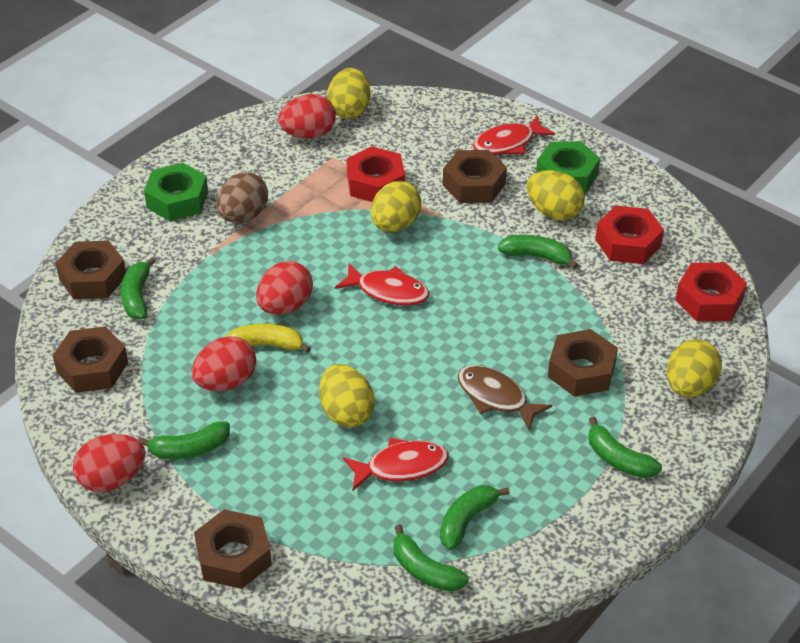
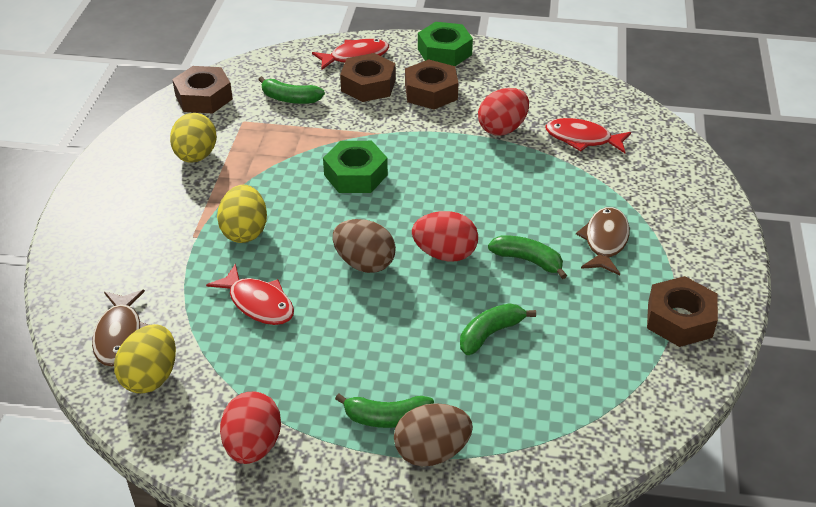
brown egg: [217,172,268,223] = 1 -> [333,219,396,273] [394,403,473,466] = 2
brown fish: [458,365,553,430] = 1 -> [92,290,149,366] [576,207,630,275] = 2
brown nut: [53,326,128,393] [56,240,126,299] [194,509,272,589] [443,150,507,203] [548,329,618,397] = 5 -> [172,66,233,113] [340,53,396,102] [405,59,458,109] [647,276,718,347] = 4
green banana: [121,257,156,320] [139,421,230,459] [393,524,469,592] [440,485,510,550] [498,235,578,269] [588,417,662,478] = 6 -> [258,76,325,104] [335,394,434,428] [460,303,536,355] [488,235,567,279] = 4
red egg: [73,434,146,492] [192,336,256,391] [256,261,313,315] [278,94,336,139] = 4 -> [220,392,281,464] [412,211,478,262] [478,88,529,136] = 3
red nut: [346,146,405,202] [595,206,664,264] [675,262,747,322] = 3 -> none = 0
yellow banana: [226,324,311,353] = 1 -> none = 0
yellow egg: [319,364,375,428] [327,68,371,119] [371,181,421,232] [527,170,585,220] [667,339,722,398] = 5 -> [114,324,176,394] [170,113,217,163] [217,185,267,243] = 3

